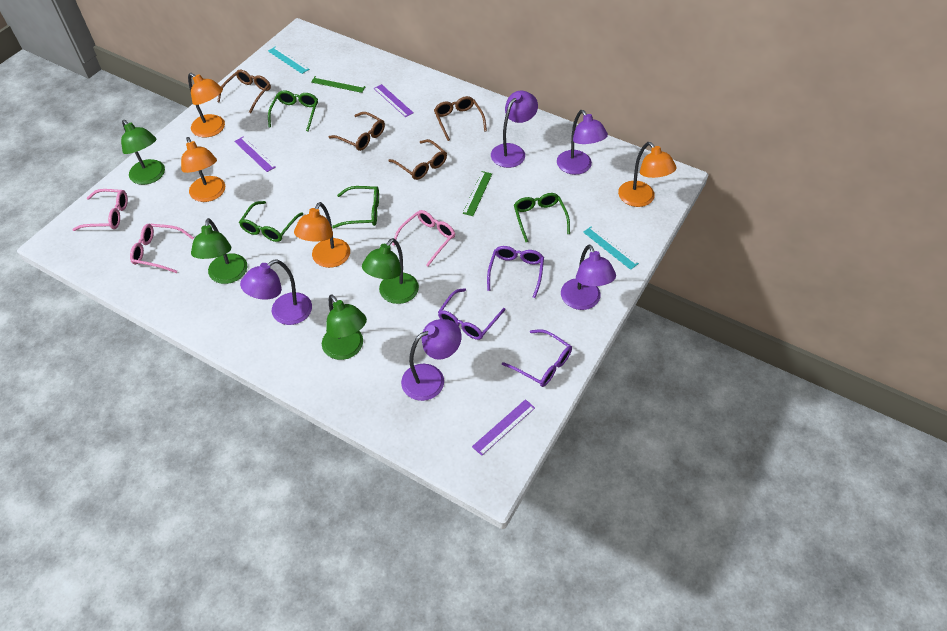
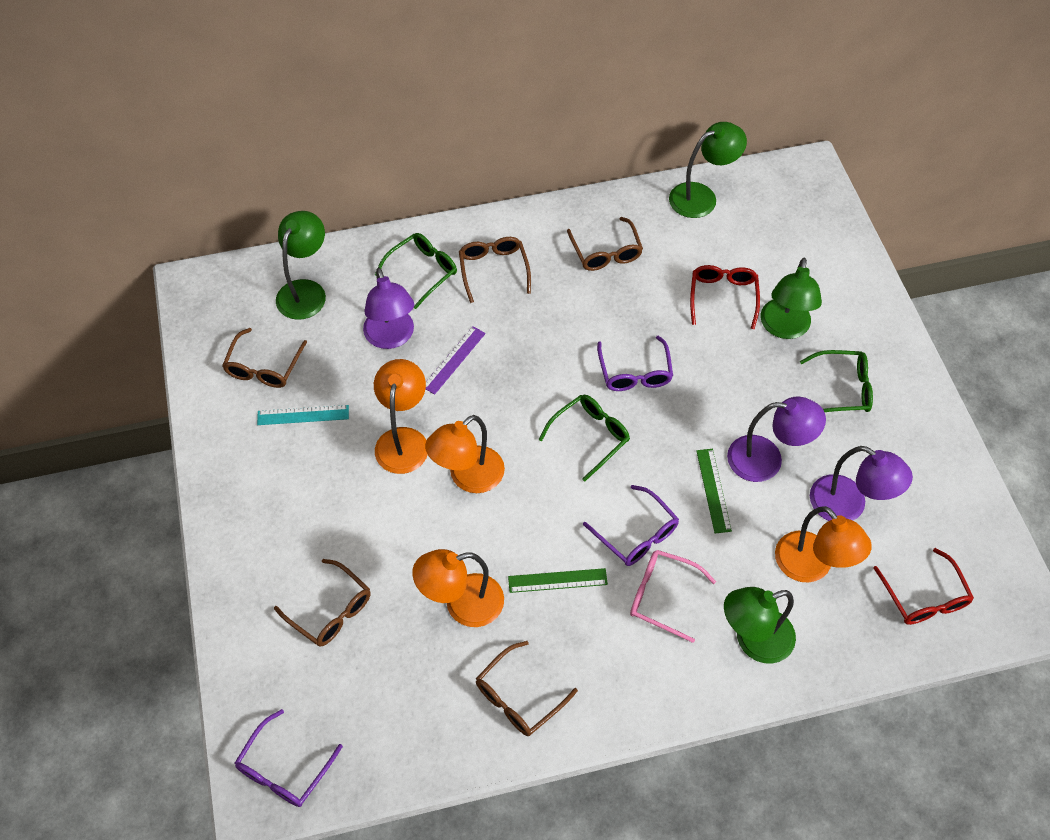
brown glasses: [217,69,271,113] [329,112,385,151] [389,139,447,180] [434,96,487,141] = 4 -> [222,328,307,388] [274,559,371,647] [459,237,531,303] [476,641,578,736] [567,217,643,271] = 5
green glasses: [239,201,303,242] [268,90,318,132] [332,186,379,228] [514,193,570,242] = 4 -> [375,233,457,309] [538,395,630,481] [800,350,873,412] = 3
pink glasses: [72,189,128,231] [130,224,194,273] [392,210,455,266] = 3 -> [630,550,716,643] = 1
purple lamp: [240,259,312,325] [401,319,462,401] [491,90,538,168] [557,110,608,175] [561,244,616,310] = 5 -> [363,268,414,349] [727,397,826,482] [810,446,913,521] = 3
purple ruler: [234,137,276,172] [374,84,414,117] [472,399,535,456] = 3 -> [426,326,486,395] = 1
red glasses: none = 0 -> [690,265,760,329] [873,548,974,625] = 2
turquoise ruler: [268,47,309,74] [583,226,639,270] = 2 -> [257,405,349,425] = 1

